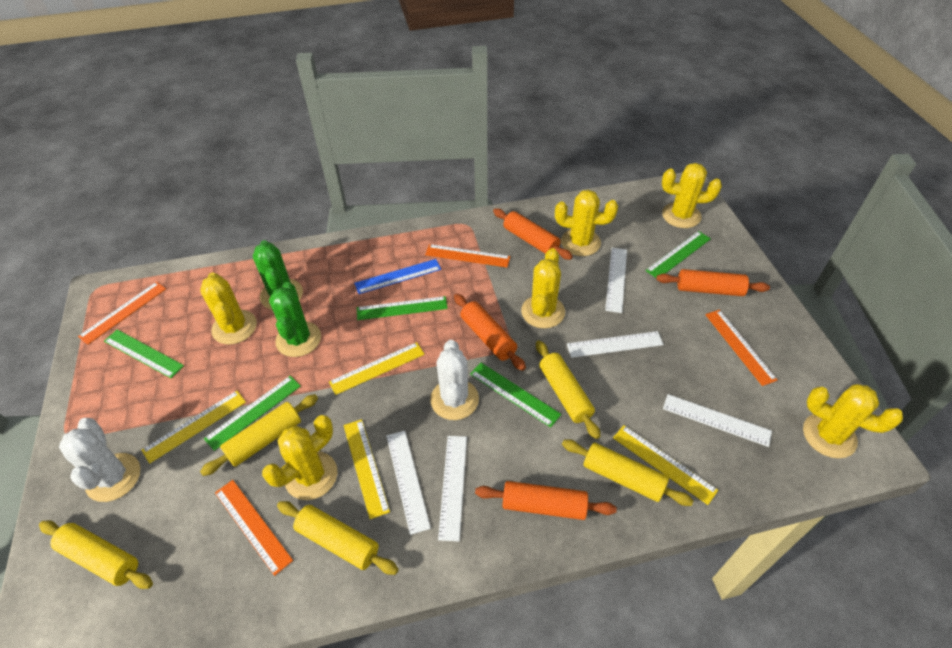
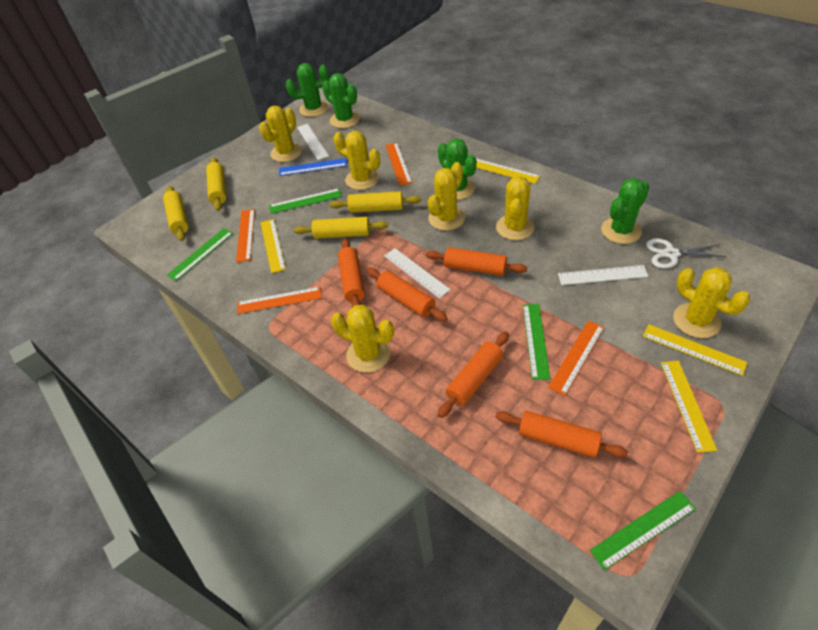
green cactus: [253,240,303,310] [269,282,321,357] = 2 -> [286,63,329,117] [322,73,360,128] [438,139,477,200] [601,178,650,244] = 4
green ruler: [104,329,184,378] [204,376,301,451] [357,296,448,320] [470,363,561,427] [645,231,711,278] = 5 -> [167,228,233,281] [269,188,342,214] [523,304,550,380] [589,491,696,570] = 4
orange rolling pin: [454,294,526,371] [475,481,617,520] [493,208,573,260] [656,269,770,296] = 4 -> [338,239,365,308] [367,268,448,322] [425,247,527,276] [438,332,509,418] [495,411,628,458] = 5
white cactus: [59,418,140,502] [430,340,479,420] = 2 -> none = 0
white ruler: [386,431,431,535] [438,436,467,541] [567,331,664,358] [605,248,627,313] [663,394,772,447] = 5 -> [297,124,329,160] [384,248,451,298] [558,265,649,285] = 3
white scissors: none = 0 -> [646,239,726,268] = 1
yellow rolling pin: [39,521,153,589] [200,394,318,476] [277,501,398,575] [536,341,601,439] [562,439,694,506] = 5 -> [163,186,189,241] [206,157,226,211] [294,217,388,239] [330,191,421,213] = 4

